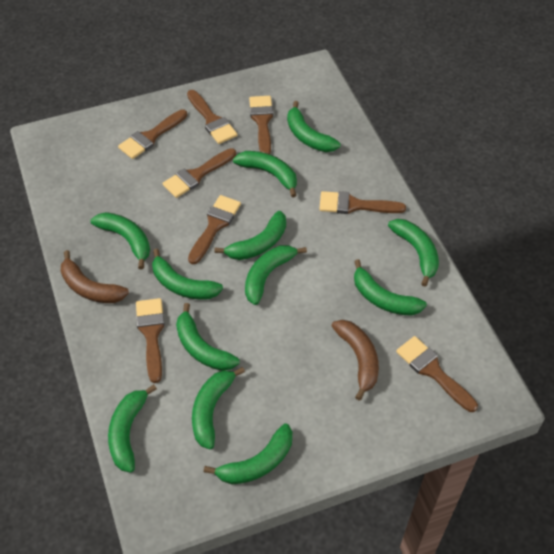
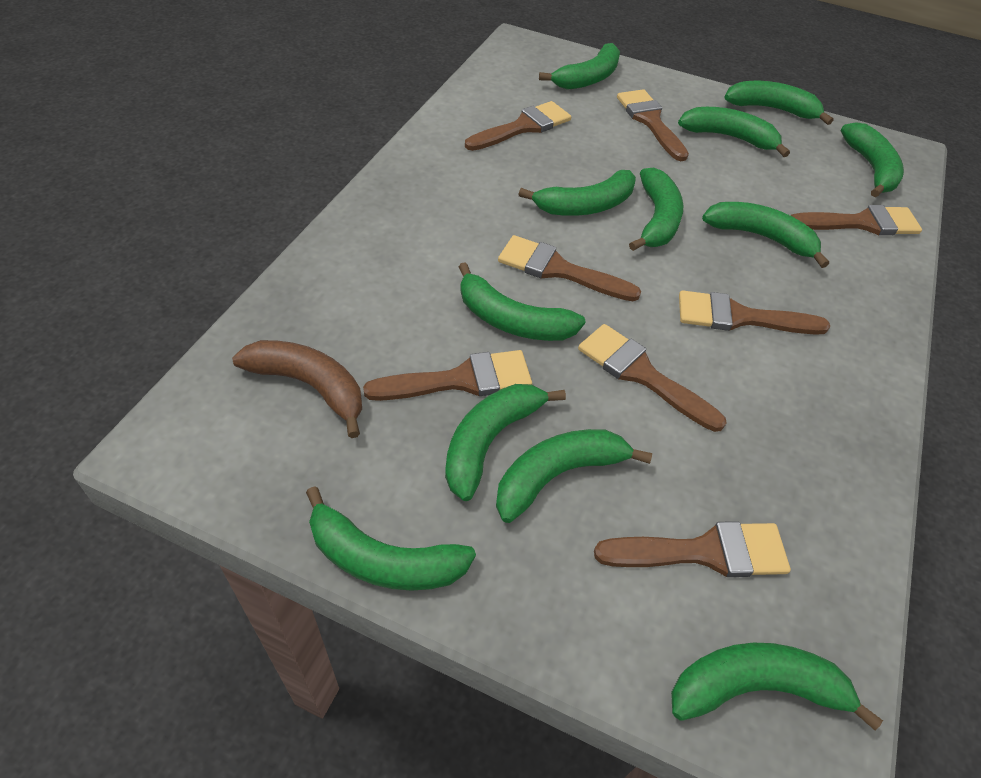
brown banana: [61,250,129,303] [332,320,379,401] = 2 -> [232,340,362,438] = 1

